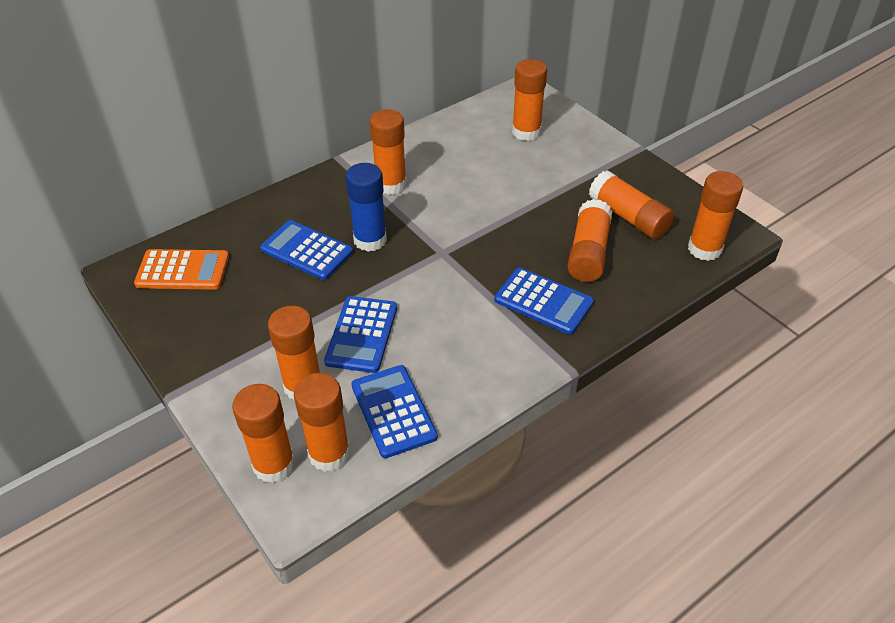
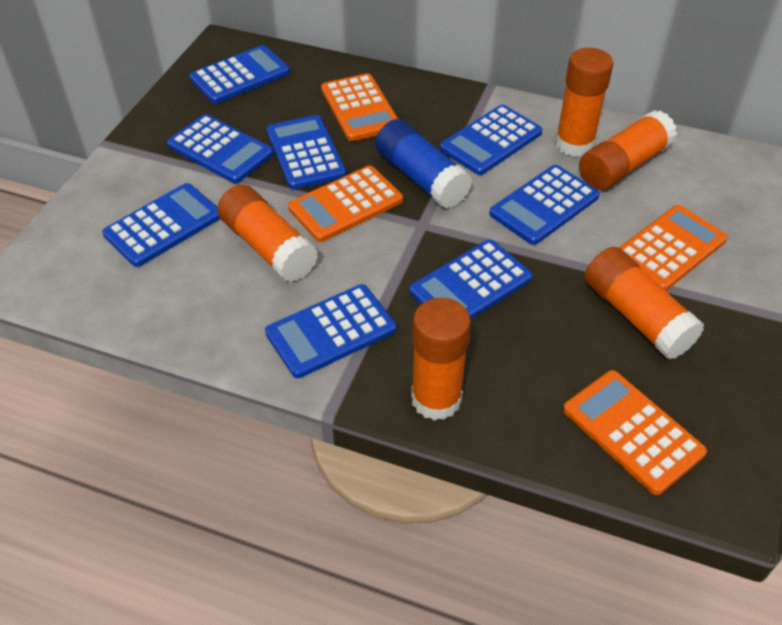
blue calculator: [260,220,353,280] [324,296,397,373] [351,365,438,458] [494,268,594,335] = 4 -> [102,183,220,267] [167,114,274,183] [189,45,290,104] [265,284,397,378] [267,115,346,190] [409,239,533,319] [440,105,542,175] [490,165,600,245] = 8
orange calculator: [134,249,229,290] = 1 -> [288,165,403,242] [321,73,398,141] [563,370,707,495] [619,205,728,291] = 4
orange glue stick: [232,384,295,483] [268,305,320,401] [294,373,350,472] [370,109,407,195] [512,59,547,141] [567,199,612,282] [589,170,674,239] [688,171,743,261] = 8 -> [218,185,318,282] [411,298,471,421] [555,48,613,157] [579,110,677,190] [584,247,705,360] = 5

